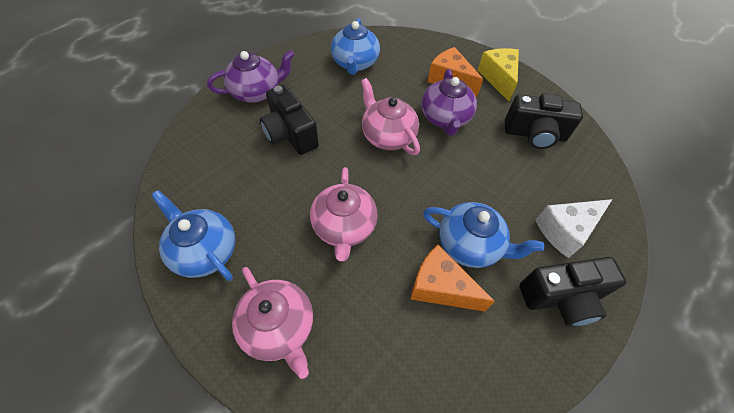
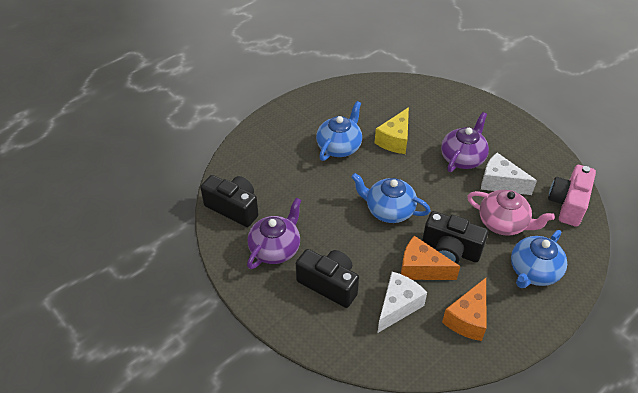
pink camera: none = 0 -> [548,165,596,227] = 1
pink teapot: [232,267,313,379] [310,167,378,261] [361,78,420,155] = 3 -> [467,190,555,236] = 1
white cheese: [536,199,612,258] = 1 -> [377,272,427,333] [481,153,537,195] = 2

